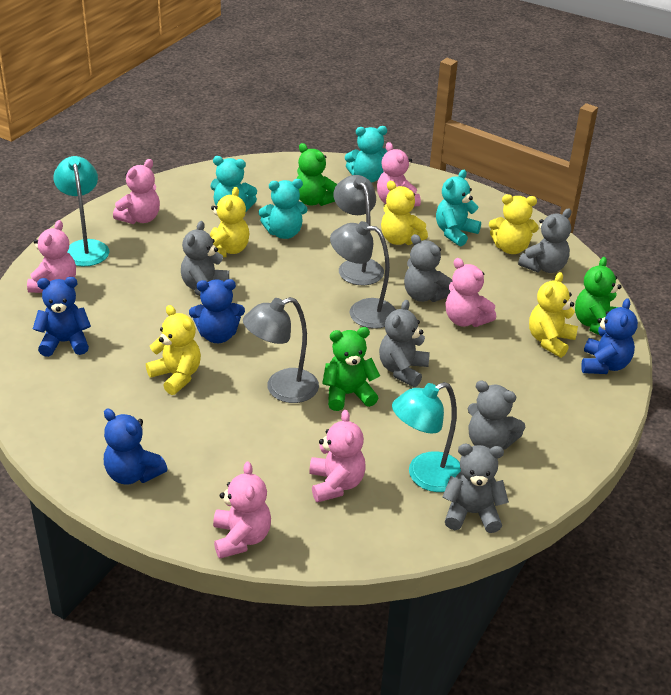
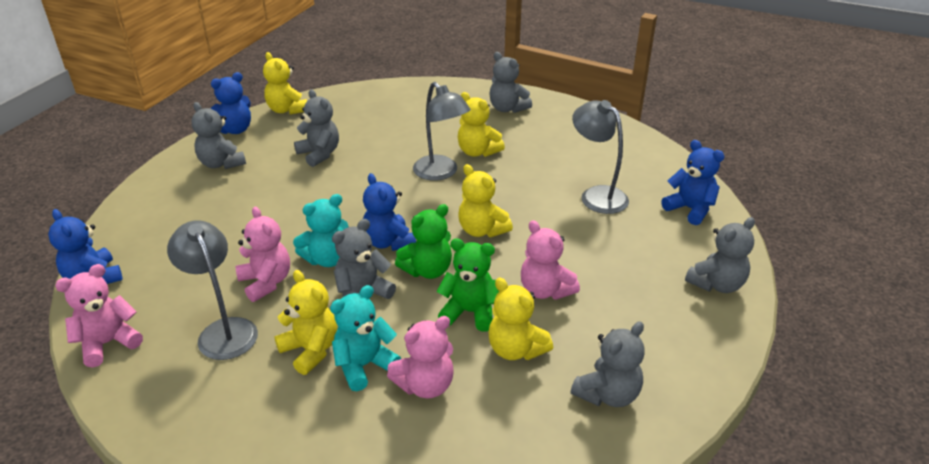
green teddy bear: [297,143,337,206] [322,327,380,411] [575,257,621,335] = 3 -> [395,204,452,279] [437,238,499,332] = 2
pink teddy bear: [27,220,76,293] [113,159,160,224] [213,461,271,559] [309,410,365,502] [377,142,421,207] [446,258,496,327] = 6 -> [55,264,143,367] [235,207,290,302] [387,316,454,398] [521,220,580,300] = 4
turquoise lamp: [53,156,109,267] [392,382,461,492] = 2 -> none = 0
turquoise teddy bear: [210,156,257,211] [259,179,307,239] [345,126,387,183] [436,170,481,247] = 4 -> [293,194,349,267] [330,285,401,391] = 2

